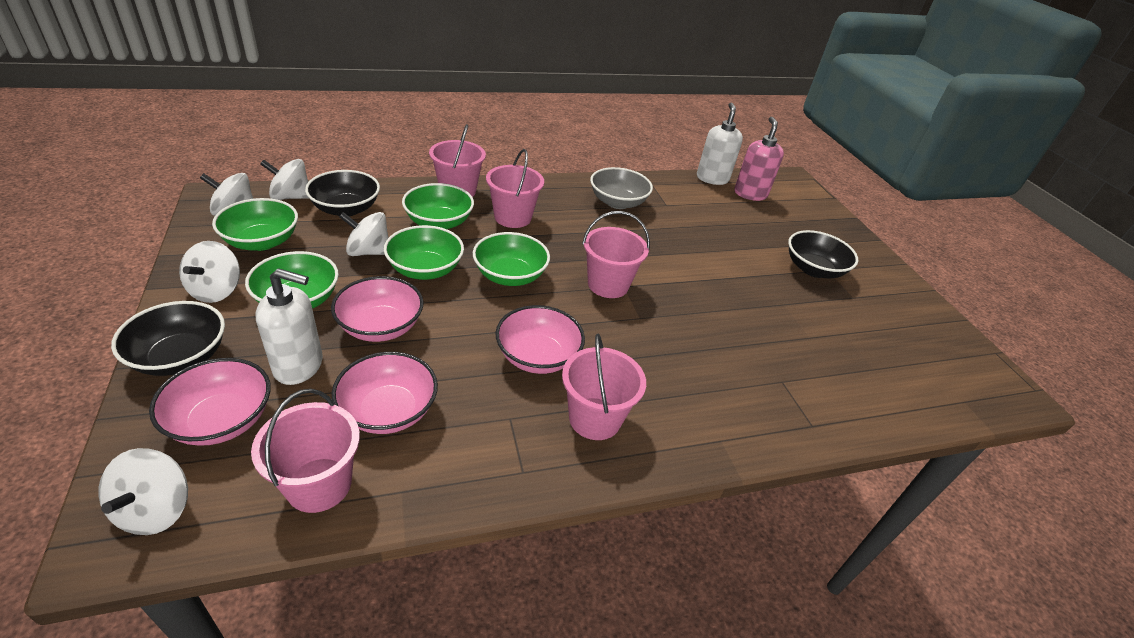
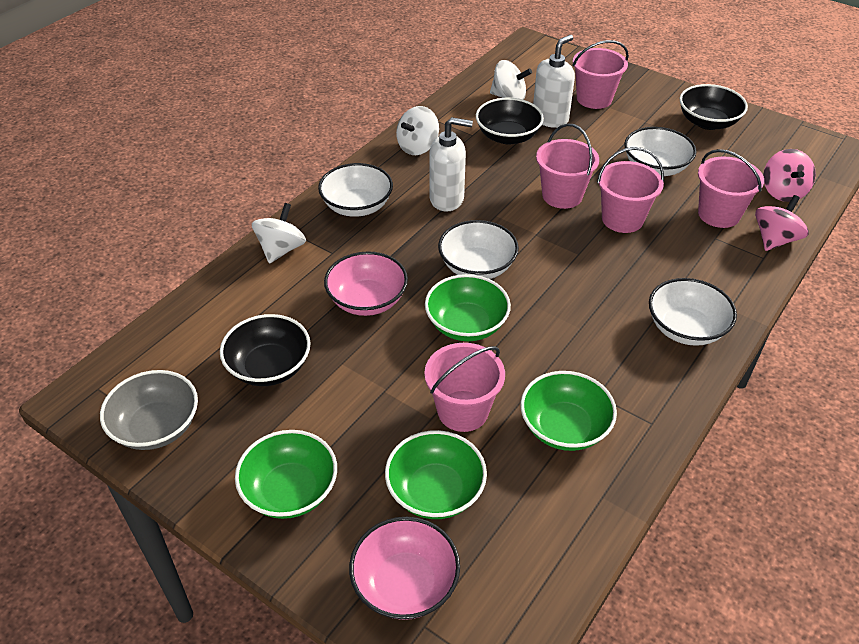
green bowl: [212,198,298,251] [245,251,339,309] [384,225,464,280] [402,183,474,229] [473,232,550,286] = 5 -> [235,430,337,519] [385,430,487,519] [425,274,511,341] [520,371,617,451] = 4
pink bowl: [149,358,271,446] [331,276,424,342] [332,352,438,434] [495,305,585,374] = 4 -> [324,251,408,316] [349,517,460,620] = 2
pink soap dispenser: [734,117,784,201] = 1 -> none = 0
pink spinning top: none = 0 -> [755,195,809,251] [763,149,816,202] = 2
white bowl: none = 0 -> [318,163,393,217] [438,220,519,279] [624,127,697,176] [649,278,737,346] = 4
white spinning top: [98,448,188,535] [179,241,240,303] [200,173,253,216] [260,159,309,200] [339,212,389,256] = 5 -> [252,203,306,263] [396,106,439,155] [490,60,532,100] = 3

